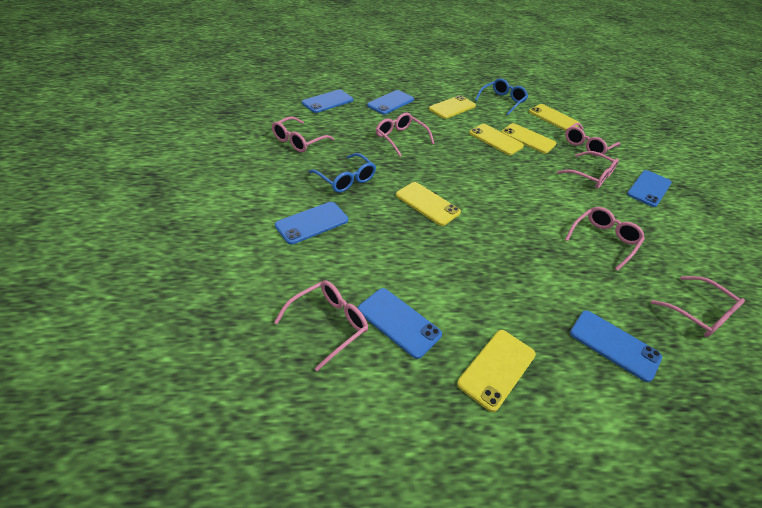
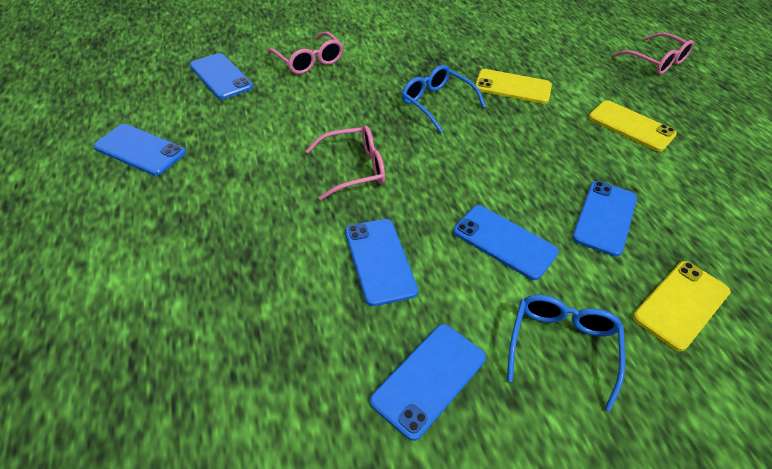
pink glasses: [272,116,334,152] [274,280,368,371] [376,112,435,157] [557,151,619,189] [565,123,620,156] [565,207,645,271] [651,276,745,337] = 7 -> [267,32,344,74] [305,125,385,200] [613,33,694,75] = 3
yellow phone: [396,182,461,226] [429,95,476,119] [457,330,536,412] [469,124,524,155] [501,123,556,154] [529,104,580,131] = 6 -> [475,69,552,104] [589,100,677,152] [633,261,730,352] = 3

